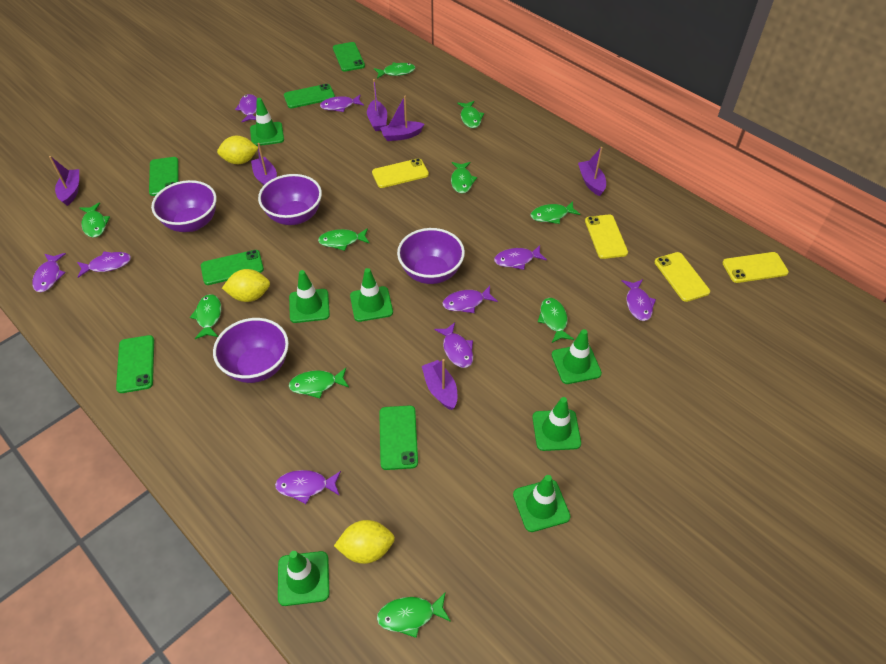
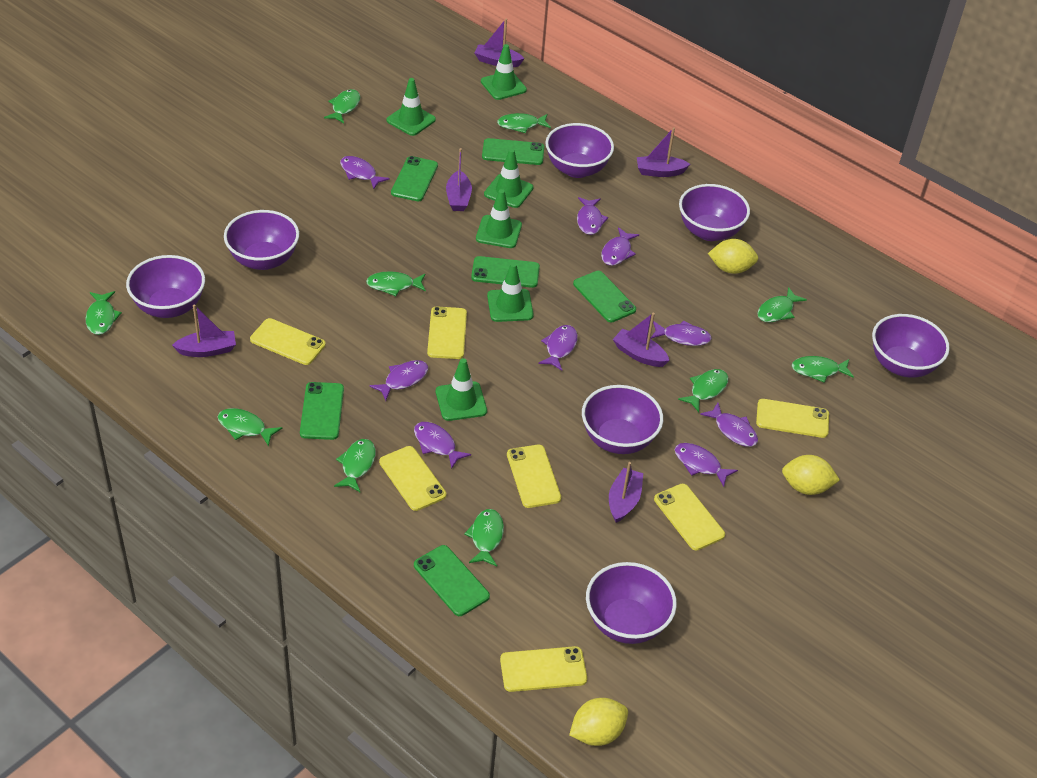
green traffic cone: [250,98,284,146] [278,551,329,606] [289,270,330,323] [350,268,393,322] [513,475,571,532] [532,397,581,451] [552,329,602,384] = 7 -> [386,78,436,136] [436,358,487,421] [476,189,522,248] [481,44,527,100] [484,149,533,208] [487,263,534,322] = 6
purple bowl: [151,180,217,232] [213,318,289,383] [258,174,322,225] [397,228,465,284] = 4 -> [126,255,205,318] [224,210,299,270] [545,123,614,178] [582,385,663,454] [586,562,677,644] [679,184,750,241] [872,314,950,378] = 7
yellow phone: [372,158,429,188] [585,215,628,259] [654,252,710,302] [722,252,789,283] = 4 -> [250,318,326,365] [379,446,446,511] [427,307,467,359] [500,646,587,692] [507,445,561,508] [654,484,725,551] [756,399,829,438] = 7

